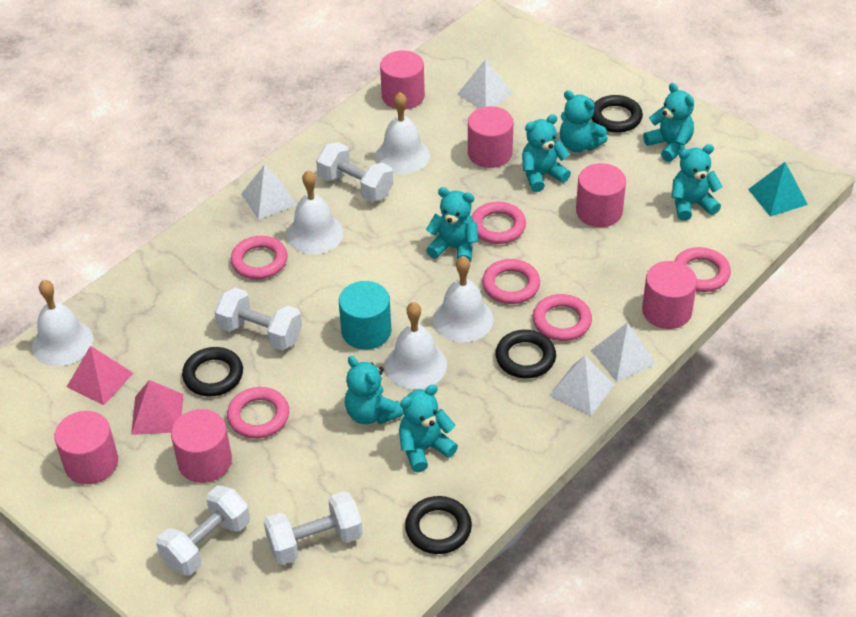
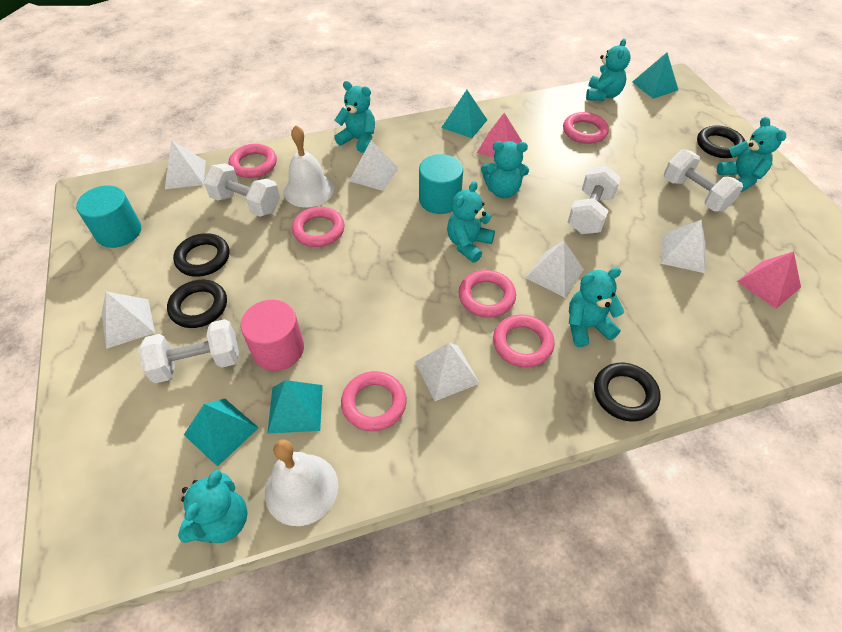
pink cylinder: [54,411,118,484] [171,409,232,483] [380,50,425,109] [468,106,513,168] [576,163,626,227] [642,261,697,329] = 6 -> [241,300,304,371] = 1
turquoise cylinder: [339,281,391,350] = 1 -> [76,185,141,248] [419,154,463,214] = 2
turquoise pyramid: [748,162,808,217] = 1 -> [184,399,259,467] [267,380,323,434] [441,90,487,138] [632,52,678,99] = 4
white bell: [32,280,93,366] [286,170,344,254] [375,92,430,174] [385,302,447,389] [433,256,494,342] = 5 -> [265,439,338,526] [284,125,334,208] = 2
white pyramid: [241,164,297,220] [457,59,513,108] [549,356,615,416] [591,322,656,382] = 4 -> [101,291,155,349] [165,140,206,189] [349,140,398,191] [415,343,480,401] [526,241,584,297] [660,220,706,273] = 6

